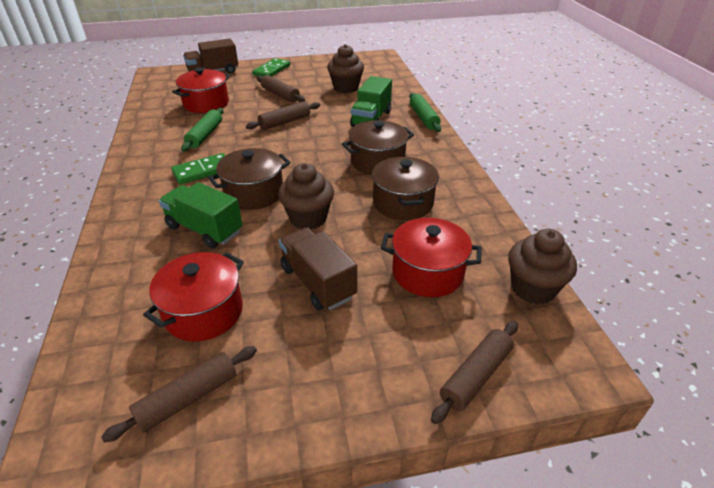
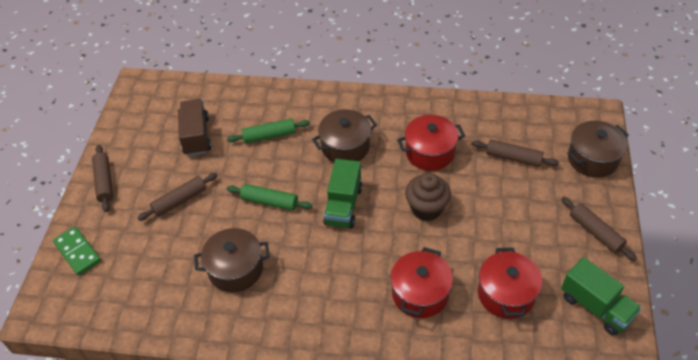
brown cupcake: [278,163,334,230] [327,44,364,93] [508,229,577,304] = 3 -> [405,173,451,221] = 1
brown truck: [183,38,238,74] [279,227,357,311] = 2 -> [178,99,211,156] = 1
green domino: [171,153,226,184] [252,58,290,77] = 2 -> [53,226,101,275] = 1

